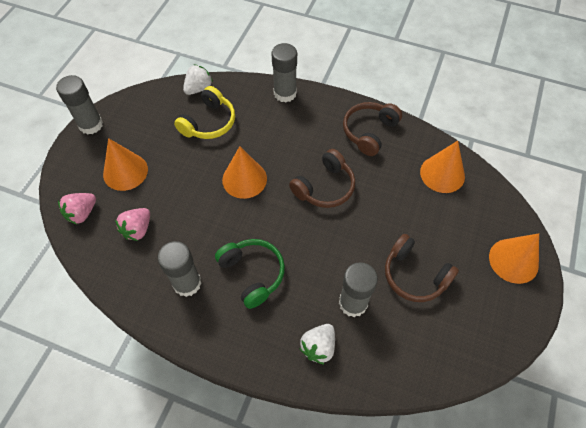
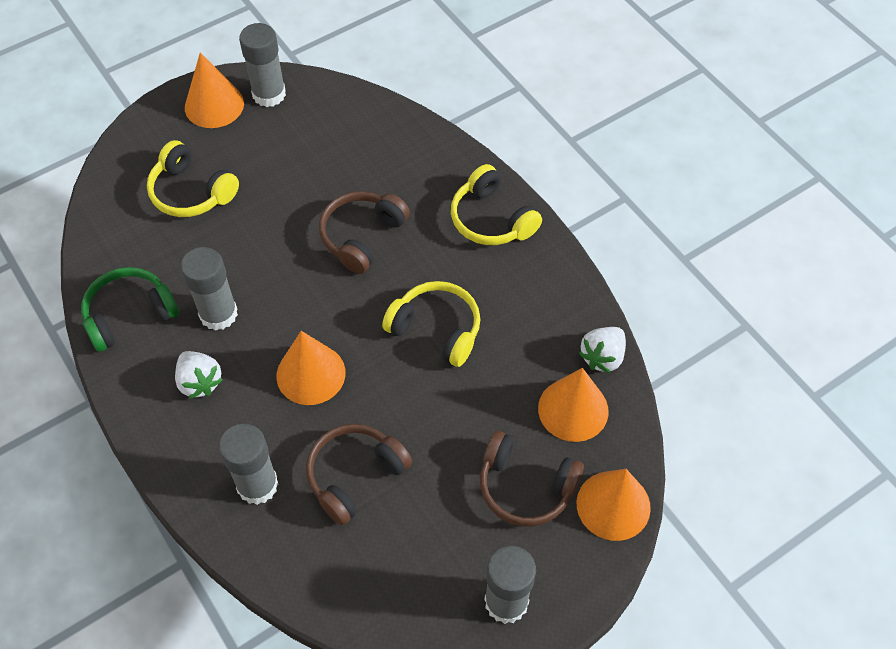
pink strawberry: [58,193,96,224] [115,208,150,241] = 2 -> none = 0
yellow headphones: [174,86,235,139] = 1 -> [147,140,239,217] [382,281,480,367] [451,164,542,245] = 3

